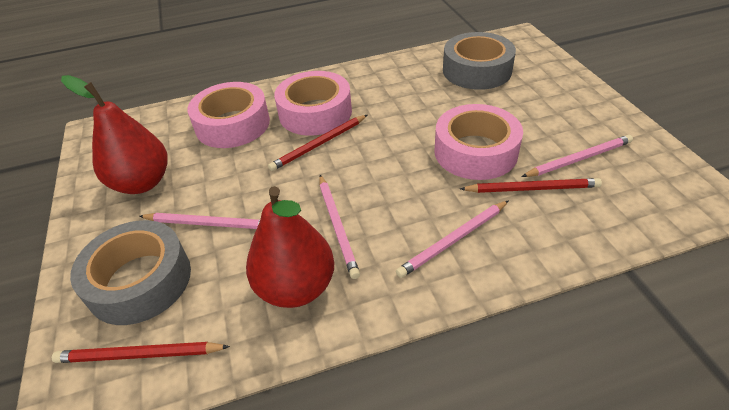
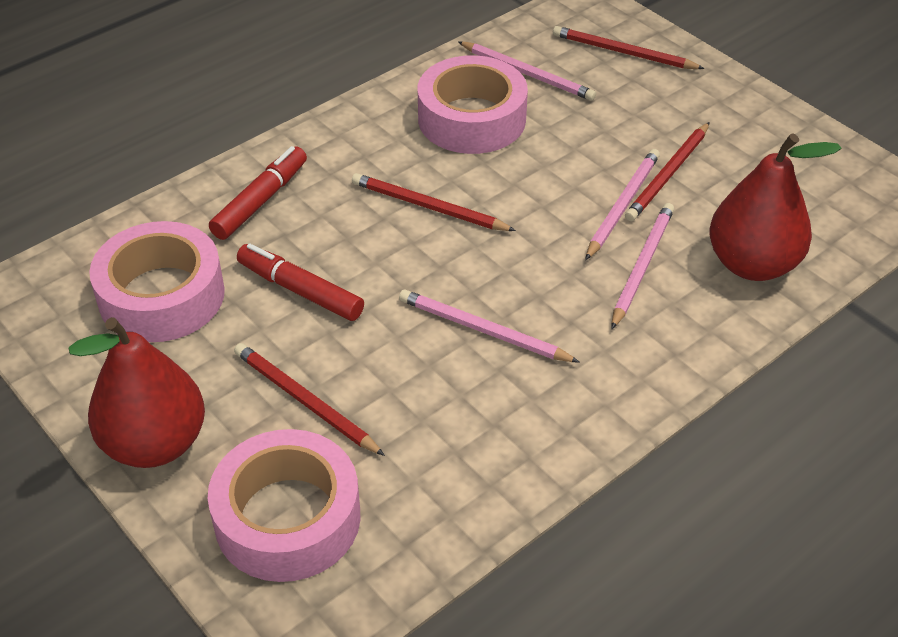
grey tape: [70,220,191,325] [443,32,516,90] = 2 -> none = 0
red marker: none = 0 -> [209,146,307,240] [237,244,364,321] = 2
red pencil: [52,342,230,363] [268,115,367,171] [460,178,602,193] = 3 -> [234,343,385,456] [352,173,516,231] [553,26,705,69] [625,122,710,221] = 4

